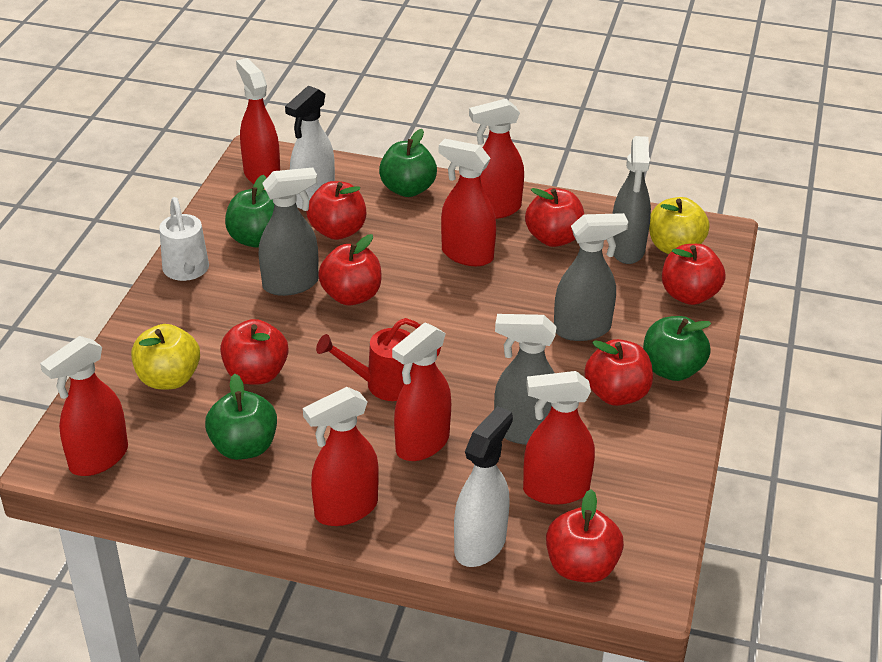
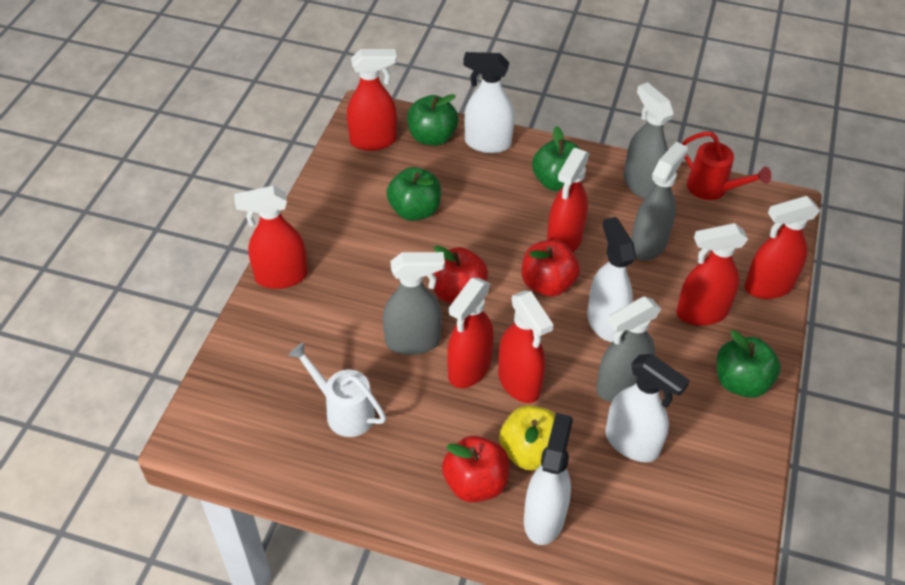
red apple: [220,319,288,385] [306,181,366,240] [318,234,382,305] [525,188,584,247] [546,489,624,583] [584,339,653,406] [662,244,726,305] = 7 -> [434,245,488,303] [442,436,509,502] [522,240,580,297] = 3
white spray bottle: [285,85,335,209] [454,406,513,567] = 2 -> [463,52,514,153] [524,413,573,545] [587,217,636,342] [605,354,690,462] = 4
yellow apple: [131,324,200,389] [649,197,710,254] = 2 -> [499,405,555,470] = 1

